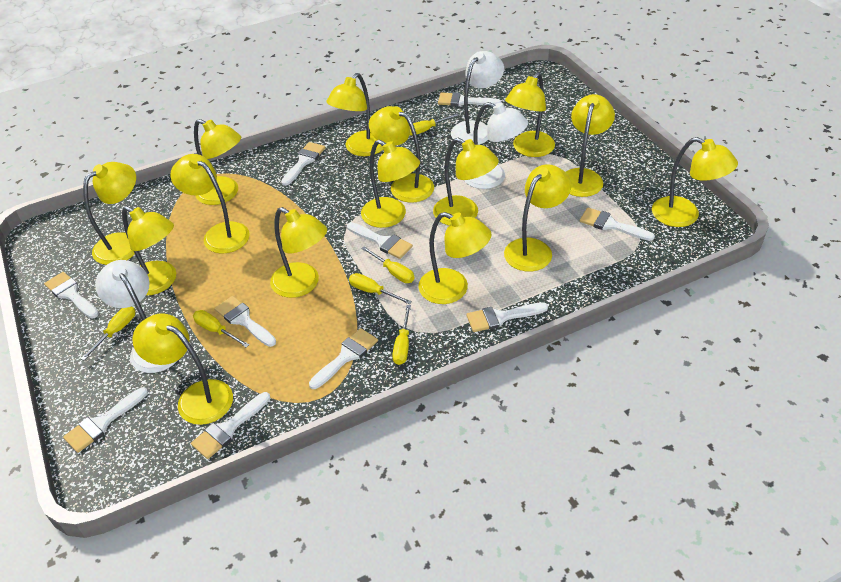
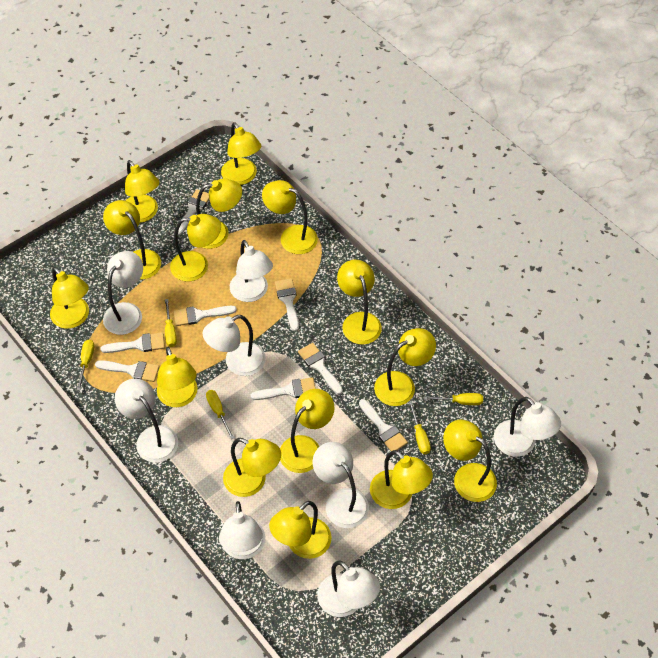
white brush: [44,272,99,319] [63,387,148,453] [191,392,270,459] [215,296,276,347] [281,142,325,186] [309,328,378,389] [347,222,413,259] [438,92,501,106] [467,302,548,332] [580,208,655,241] = 10 -> [95,360,159,382] [100,332,165,353] [174,306,237,326] [178,189,209,235] [251,377,316,400] [275,278,299,331] [298,343,343,394] [359,399,408,451] = 8
white lamp: [95,260,177,373] [451,51,504,145] [464,102,528,189] = 3 -> [103,251,143,335] [115,379,178,463] [203,315,266,376] [219,501,265,559] [230,240,273,302] [313,442,369,528] [317,561,380,617] [494,397,561,457] = 8
yellow screwdriver: [81,306,135,361] [193,310,249,348] [349,273,412,305] [361,246,415,283] [392,305,411,365] [410,113,459,136] = 6 -> [77,340,94,390] [165,299,177,347] [206,390,234,439] [408,401,431,454] [424,393,483,405] = 5

